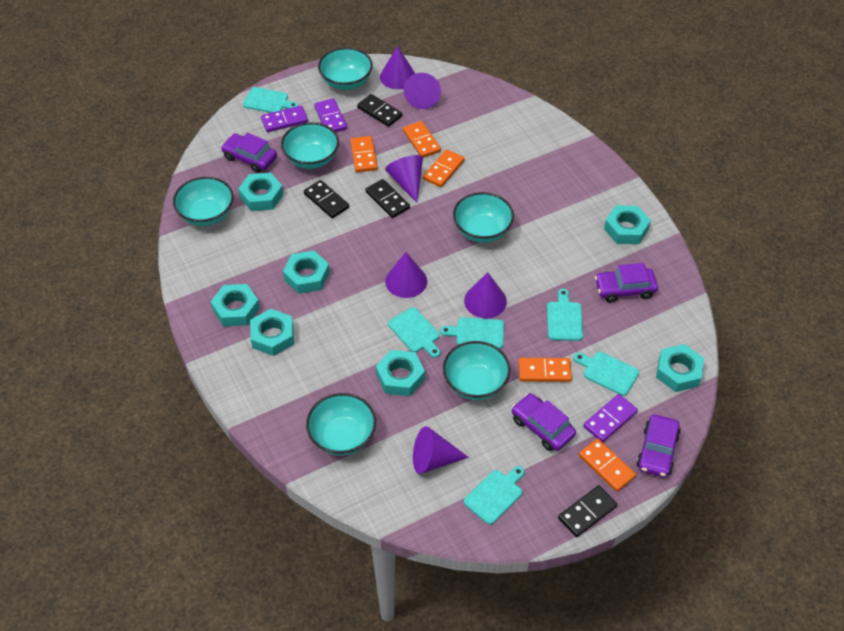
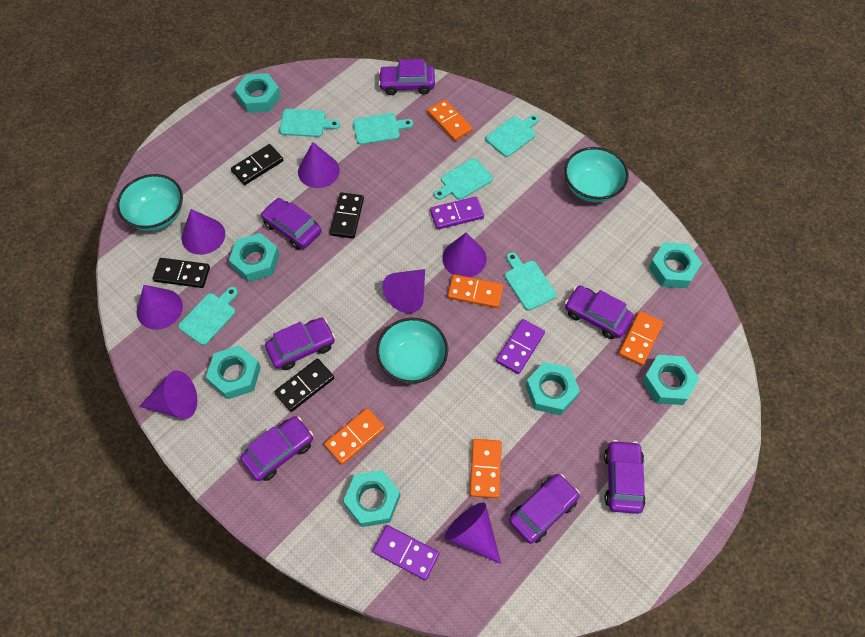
purple car: [221,133,277,173] [512,393,576,451] [595,263,658,302] [636,414,681,477] = 4 -> [240,416,313,481] [261,198,321,250] [265,318,335,370] [379,59,435,95] [509,474,580,544] [565,285,633,339] [604,440,646,514] = 7
purple cone: [380,46,415,89] [385,155,423,203] [385,252,427,298] [404,73,441,109] [413,426,469,474] [464,272,507,318] = 6 -> [137,285,183,330] [139,371,197,419] [182,209,225,255] [298,142,340,188] [382,269,425,313] [442,232,486,277] [444,502,501,564] = 7
turquoise bowl: [173,177,234,226] [281,122,339,169] [306,393,376,456] [318,47,373,90] [443,341,511,400] [453,192,514,243] = 6 -> [117,174,183,231] [376,318,448,384] [564,147,629,202] = 3

